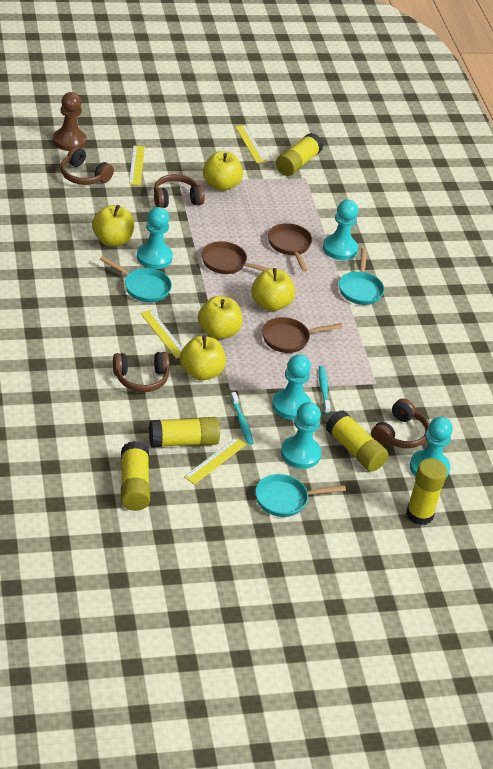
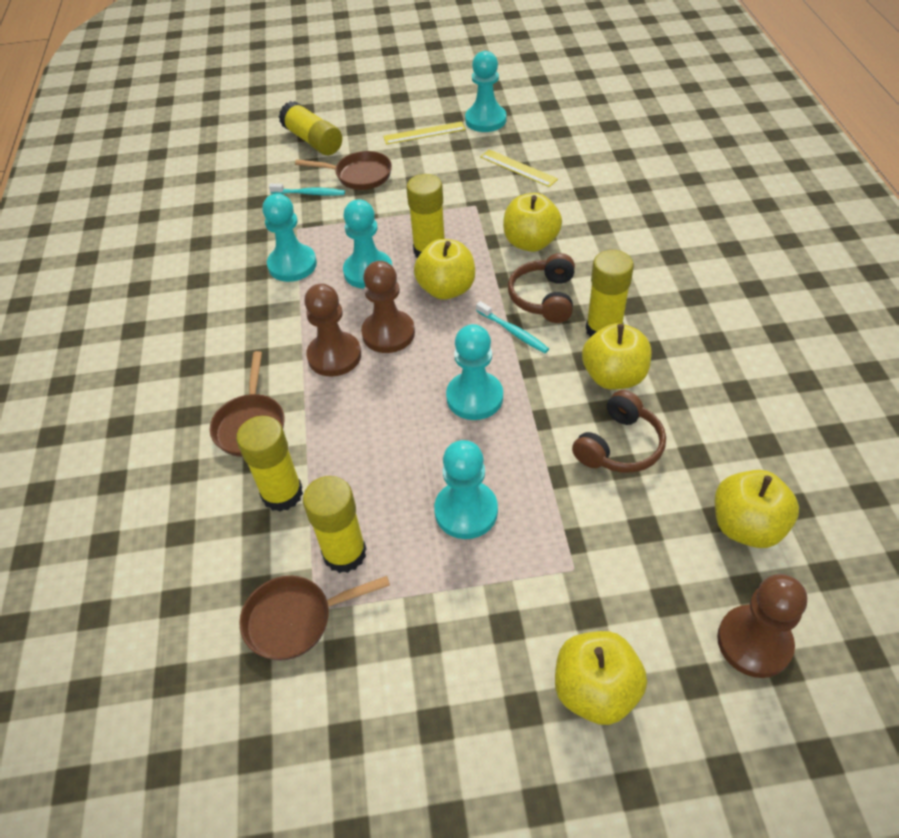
brown headphones: [60,146,114,185] [113,352,169,392] [154,174,205,208] [371,398,429,448] = 4 -> [508,253,575,323] [572,390,666,473] = 2
brown pawn: [53,92,86,151] = 1 -> [304,284,361,377] [361,261,415,353] [717,574,807,678] = 3
turquoise pan: [100,256,172,302] [255,474,346,517] [339,248,384,305] = 3 -> none = 0
yellow ruler: [129,145,145,185] [141,310,183,359] [184,437,246,485] [235,125,267,163] = 4 -> [383,122,465,144] [480,150,558,187] = 2

